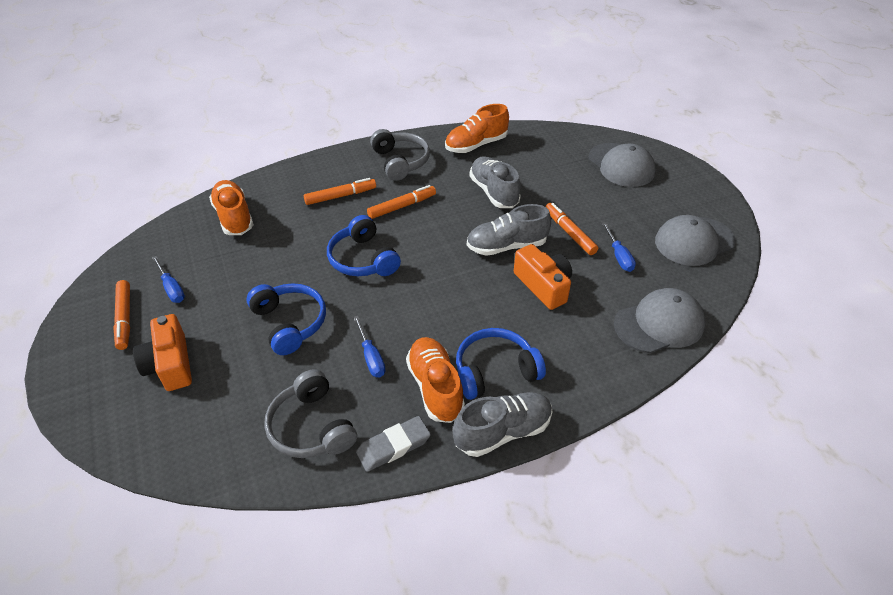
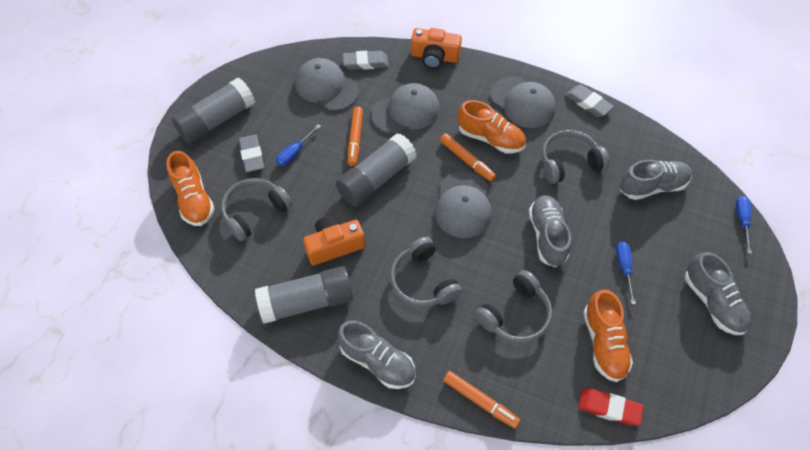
blue headphones: [246,283,326,355] [327,215,401,276] [456,328,546,400] = 3 -> none = 0
grey cap: [589,143,656,187] [614,288,705,353] [655,215,736,266] = 3 -> [295,58,359,111] [371,83,440,134] [435,171,492,238] [490,77,556,128] = 4
grey eraser: [356,416,431,472] = 1 -> [239,135,264,172] [343,51,388,70] [566,85,614,117] = 3
grey glue stick: none = 0 -> [172,78,255,144] [255,266,353,324] [336,134,416,207] = 3
grey headphones: [264,369,357,458] [370,129,430,181] = 2 -> [221,178,292,241] [390,237,462,307] [475,270,552,343] [542,130,610,184] = 4
grey shoe: [453,392,553,457] [467,204,551,256] [469,156,521,208] = 3 -> [337,321,415,389] [529,195,571,267] [620,160,692,200] [685,252,751,335] = 4
orange marker: [113,280,130,350] [304,178,376,205] [367,185,436,219] [545,203,598,255] = 4 -> [348,106,363,166] [440,133,496,182] [443,371,520,429] = 3
red eraser: none = 0 -> [578,388,644,426] = 1

